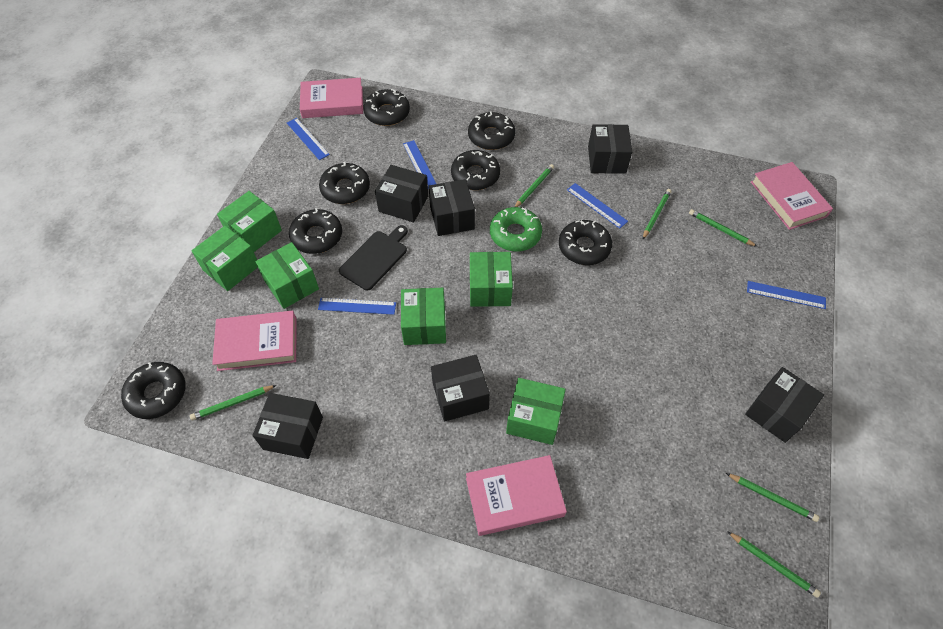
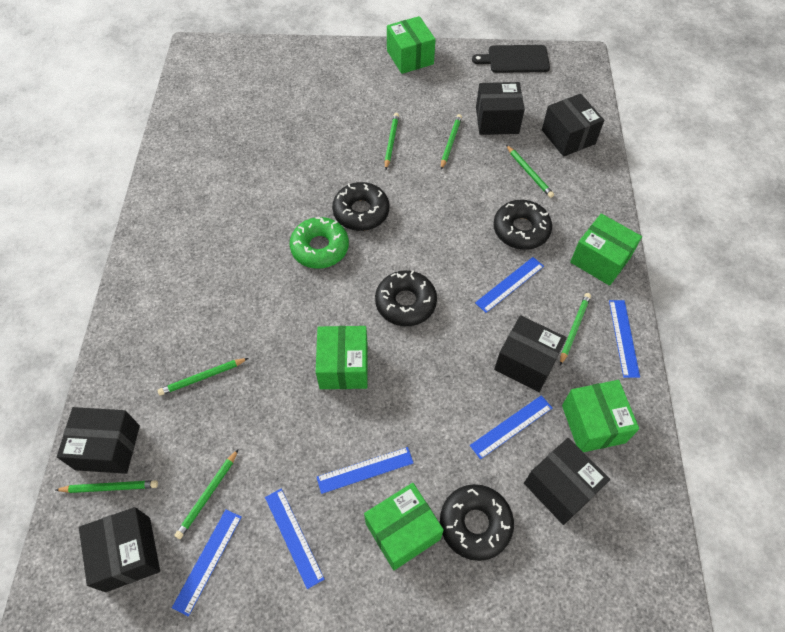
black donut: [121,362,186,419] [289,208,342,254] [319,162,370,204] [363,89,410,126] [451,150,500,190] [468,111,515,150] [559,220,612,265] = 7 -> [332,182,389,231] [375,270,437,326] [440,484,514,561] [493,200,552,250] = 4
blue ruler: [287,118,330,160] [318,298,396,315] [403,140,436,189] [567,183,628,229] [747,281,826,309] = 5 -> [172,509,241,616] [265,489,324,589] [317,447,413,494] [470,395,552,459] [475,257,544,313] [609,300,640,378] = 6
green box: [191,226,258,291] [217,191,282,252] [255,242,319,309] [401,288,446,345] [470,252,513,307] [506,378,566,445] = 6 -> [316,326,368,389] [364,483,444,570] [387,16,436,74] [562,380,639,452] [570,214,642,286] = 5
green pencil: [190,385,276,420] [514,164,554,207] [643,189,671,239] [689,209,757,247] [726,473,819,522] [727,531,821,598] = 6 -> [55,480,158,493] [158,358,248,396] [174,449,238,539] [384,113,399,170] [441,114,462,170] [506,145,554,198] [560,293,591,365] = 7
pink book: [212,311,297,371] [300,78,363,118] [466,455,567,536] [751,162,833,230] = 4 -> none = 0

